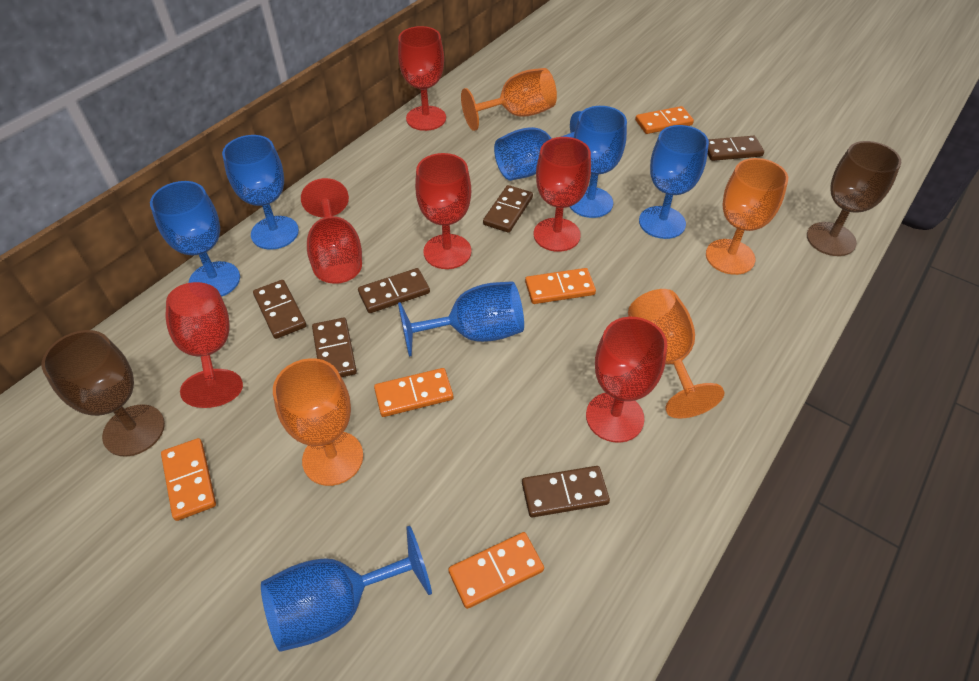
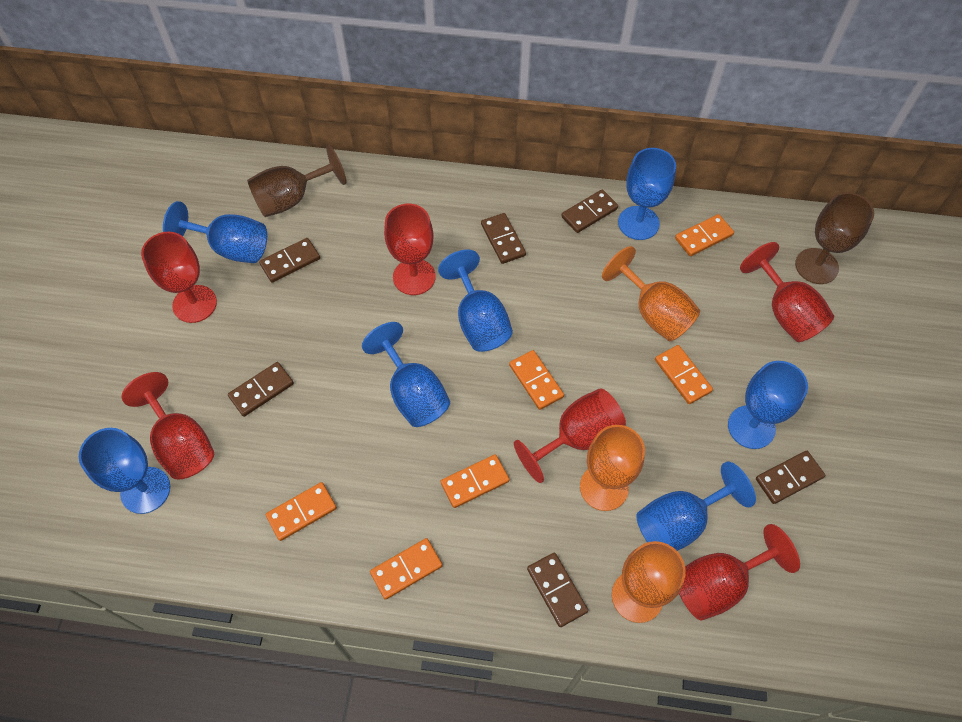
orange domino: [161,438,216,521] [374,368,453,417] [448,532,544,609] [525,268,596,304] [635,106,694,134] = 5 -> [266,482,337,541] [370,538,442,600] [441,454,510,508] [509,350,564,410] [655,345,713,404] [675,214,734,256] = 6
orange goblet: [273,358,363,486] [461,68,557,131] [628,289,725,419] [706,158,788,275] = 4 -> [580,425,645,511] [602,246,700,341] [612,541,686,623] = 3

